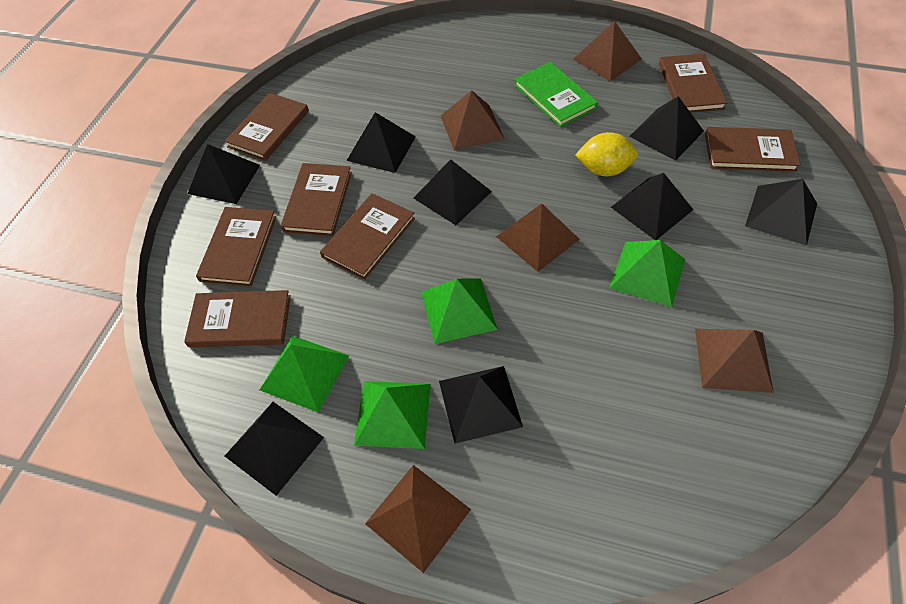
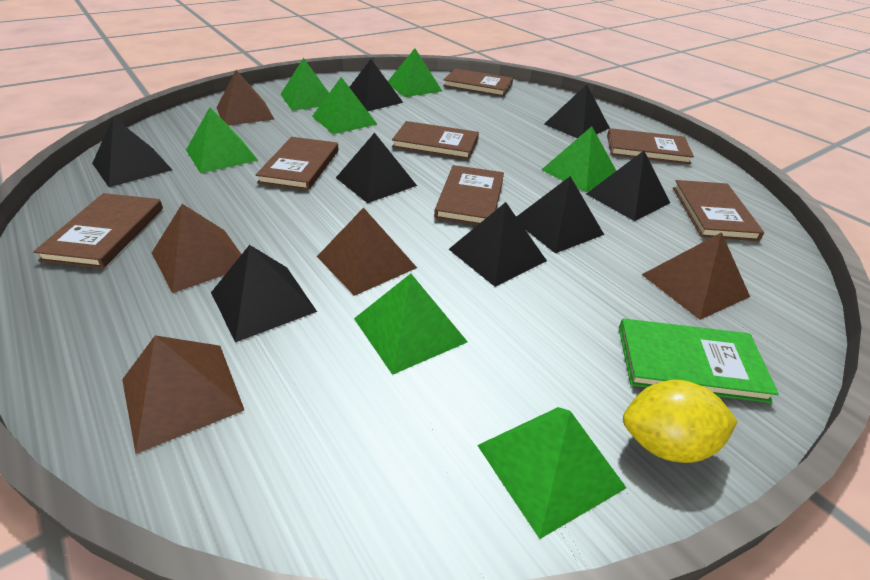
green pyramid: [260,336,349,412] [354,381,431,449] [421,278,498,344] [610,240,685,307] = 4 -> [186,107,258,173] [281,58,329,111] [312,77,377,134] [354,273,468,375] [388,48,442,97] [477,407,626,539] [541,126,616,192] = 7

